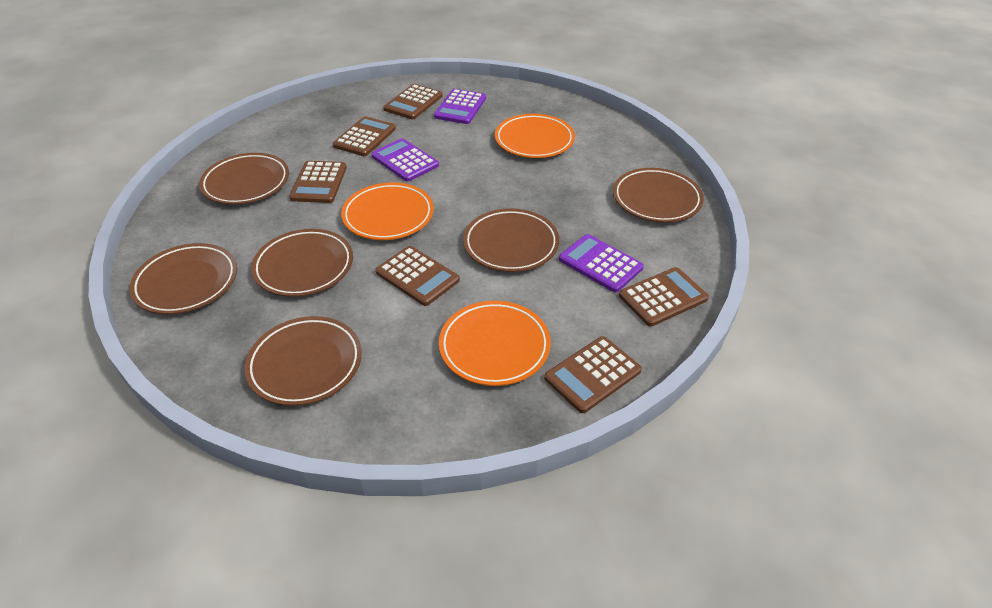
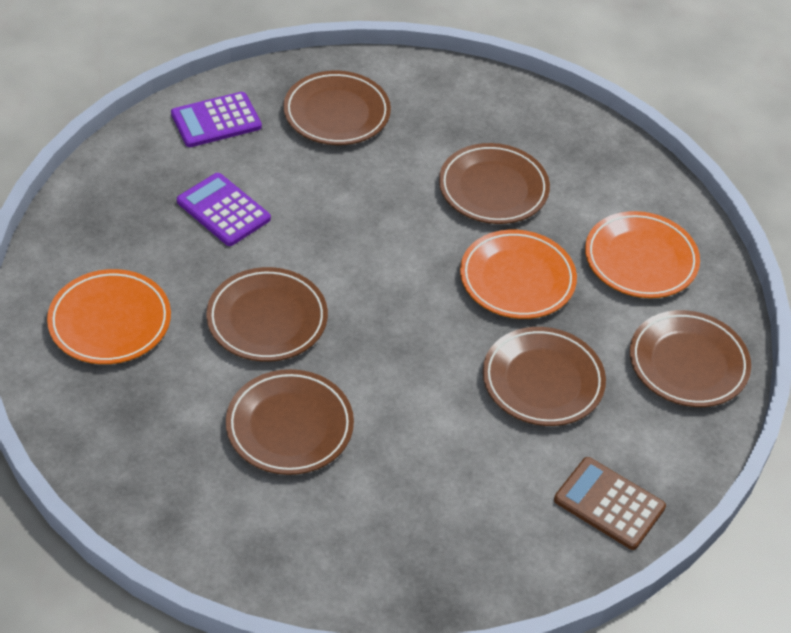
brown calculator: [289,161,347,203] [333,116,396,156] [375,246,460,306] [383,84,443,119] [544,336,642,413] [619,267,709,327] = 6 -> [554,457,666,550] = 1
purple calculator: [371,138,439,182] [434,89,486,124] [559,234,644,292] = 3 -> [171,92,262,147] [177,173,271,246] = 2

